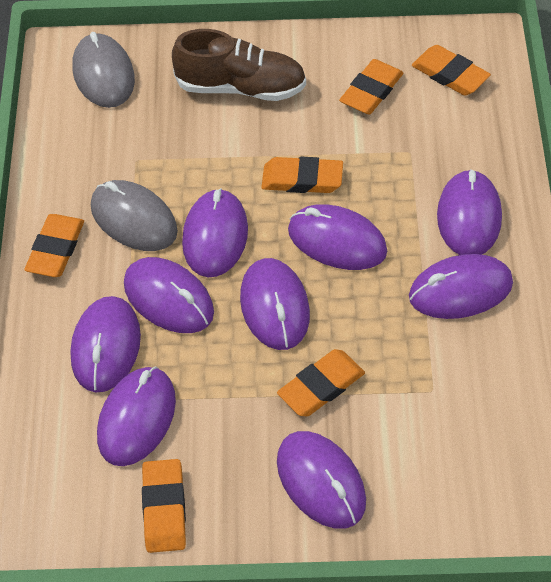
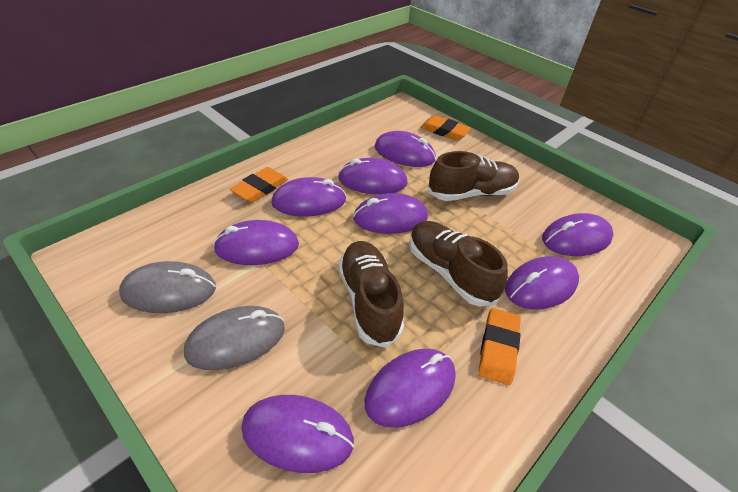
brown shoe: [172,29,306,101] = 1 -> [338,241,404,348] [409,221,508,307] [428,151,519,201] = 3
orange eraser: [24,214,84,277] [142,459,186,553] [261,157,343,193] [277,349,365,416] [339,59,403,114] [412,45,491,96] = 6 -> [230,167,288,203] [420,115,471,141] [478,308,521,385] = 3

